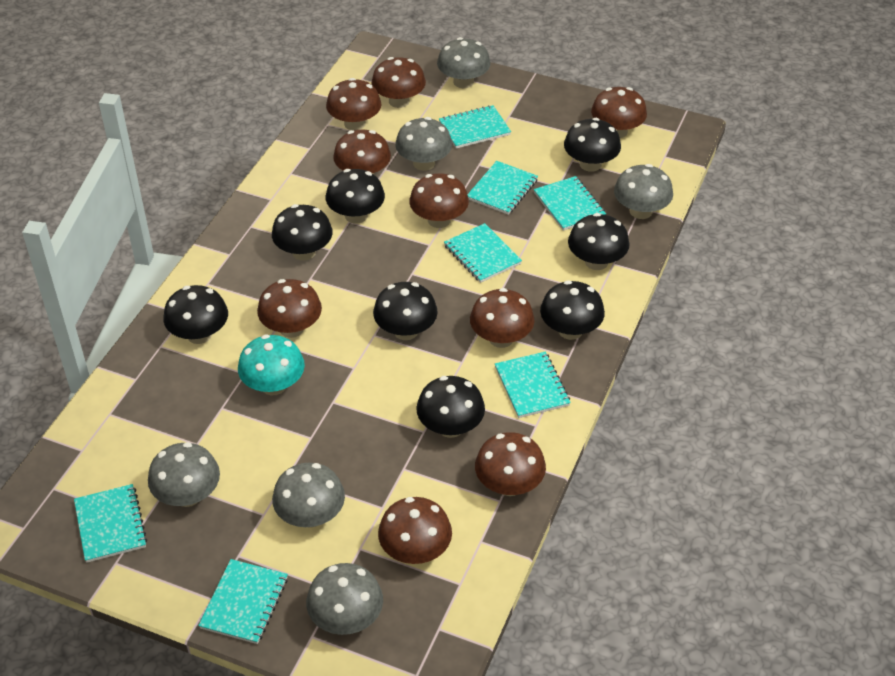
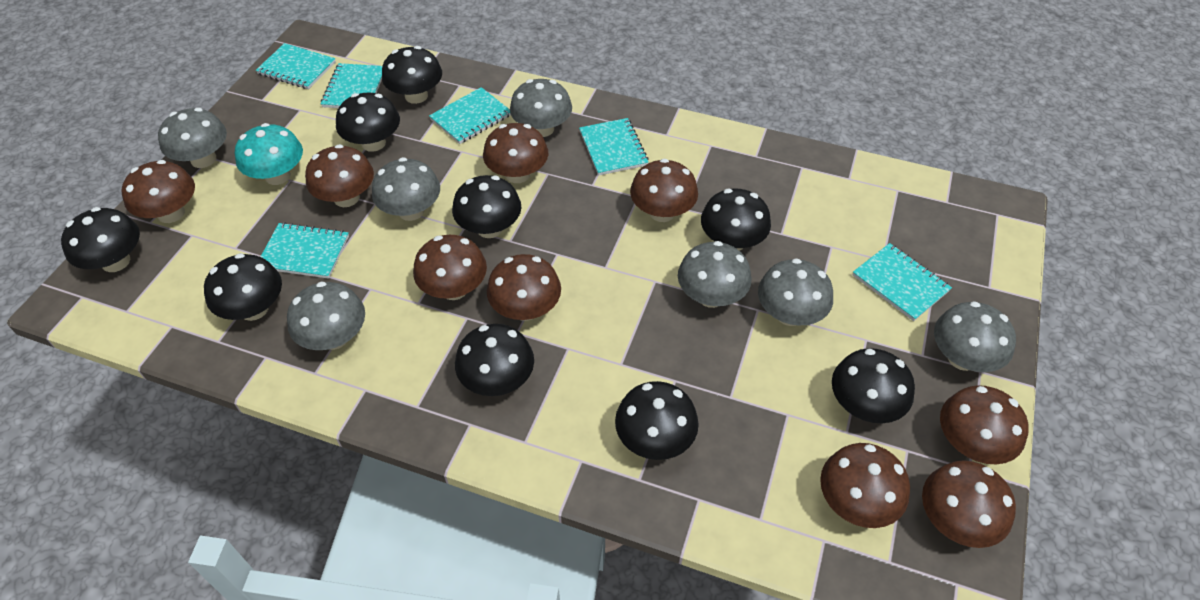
black mushroom: [163,285,228,344] [272,204,333,261] [326,169,385,224] [373,282,438,340] [416,376,485,438] [540,280,605,340] [564,118,621,172] [568,213,629,270] = 8 -> [61,207,140,272] [204,253,282,321] [336,92,400,152] [382,46,442,104] [452,175,521,238] [455,324,534,396] [615,381,699,460] [701,188,771,251] [832,348,915,423] = 9
grey mushroom: [148,442,220,507] [272,463,345,528] [306,563,383,635] [395,117,452,171] [437,37,491,88] [614,164,673,219] = 6 -> [158,108,227,168] [287,281,365,350] [372,157,440,221] [510,79,572,137] [678,241,752,308] [758,258,833,326] [934,301,1016,372] = 7
turquoise notebook: [74,484,147,563] [198,559,288,644] [439,105,511,149] [444,223,522,283] [467,161,538,215] [495,352,571,418] [534,176,606,231] = 7 -> [256,43,336,89] [261,222,349,279] [321,63,382,108] [429,87,511,144] [579,118,649,176] [853,243,952,321] = 6

